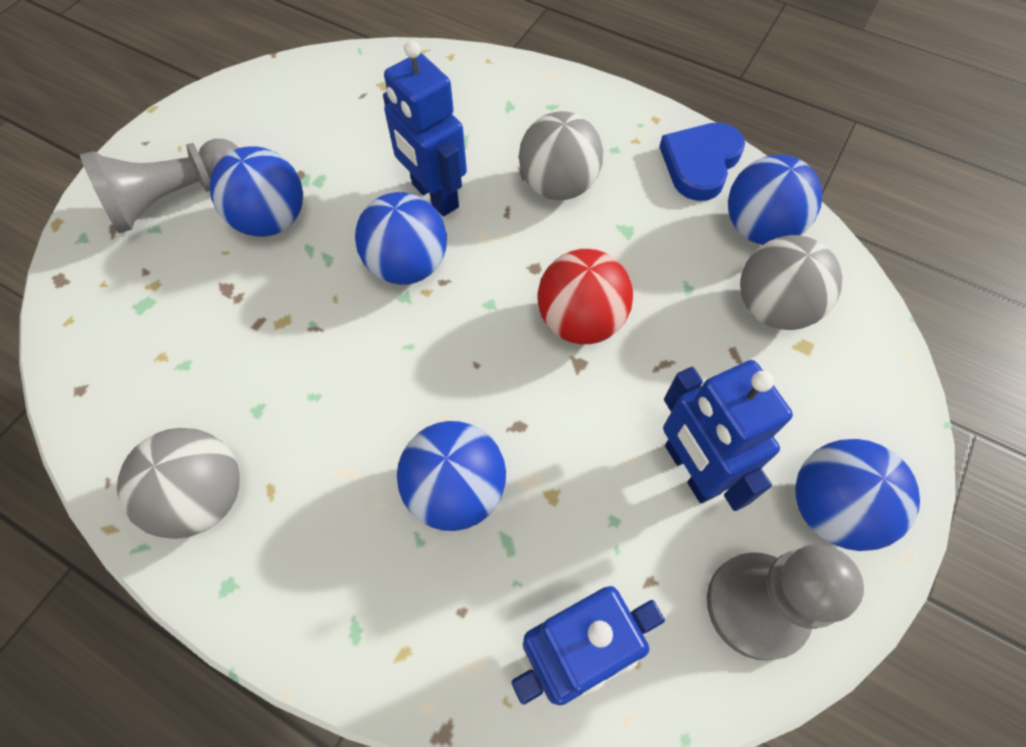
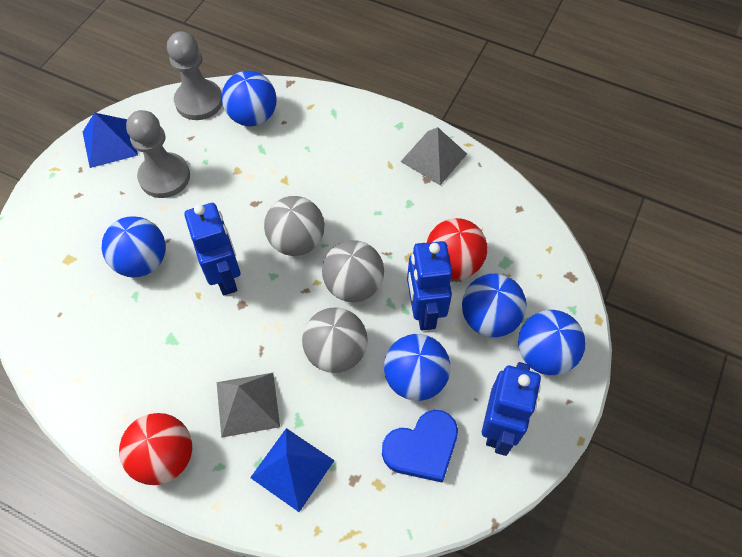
blue pyramid: none = 0 -> [83,113,138,168] [250,428,335,512] = 2
grey pyramid: none = 0 -> [217,373,280,438] [400,127,467,185] = 2
red ball: [537,249,633,344] = 1 -> [119,413,192,485] [427,218,487,279] = 2

